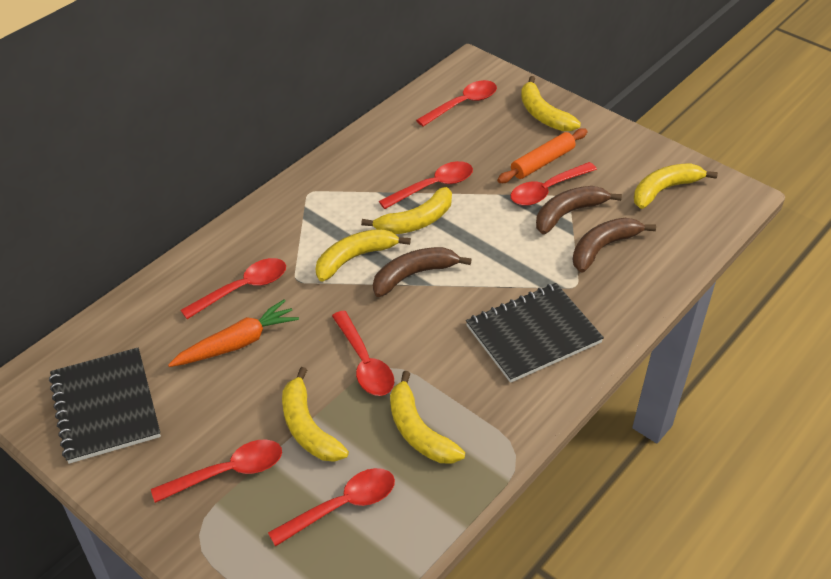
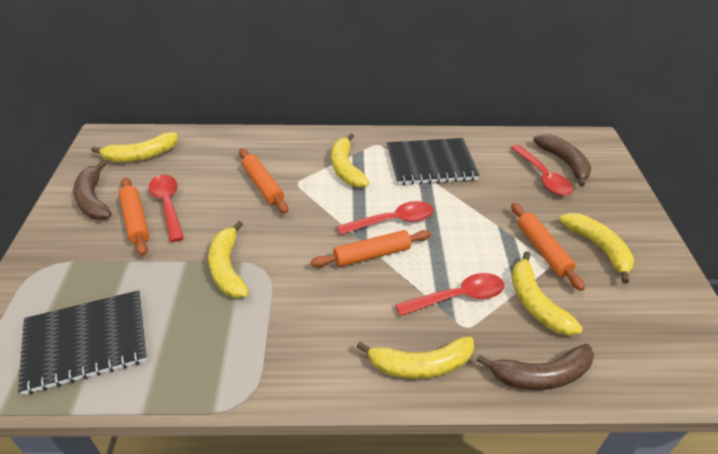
orange carrot: [168,299,299,367] = 1 -> none = 0
orange rolling pin: [497,128,587,183] = 1 -> [119,177,149,256] [239,148,288,213] [311,230,431,267] [511,203,585,291] = 4
red spoon: [151,440,282,503] [181,258,286,319] [268,468,395,547] [332,310,394,396] [379,161,473,209] [416,80,497,126] [511,162,597,206] = 7 -> [149,175,184,242] [337,201,434,235] [395,273,504,316] [511,145,573,196] = 4

